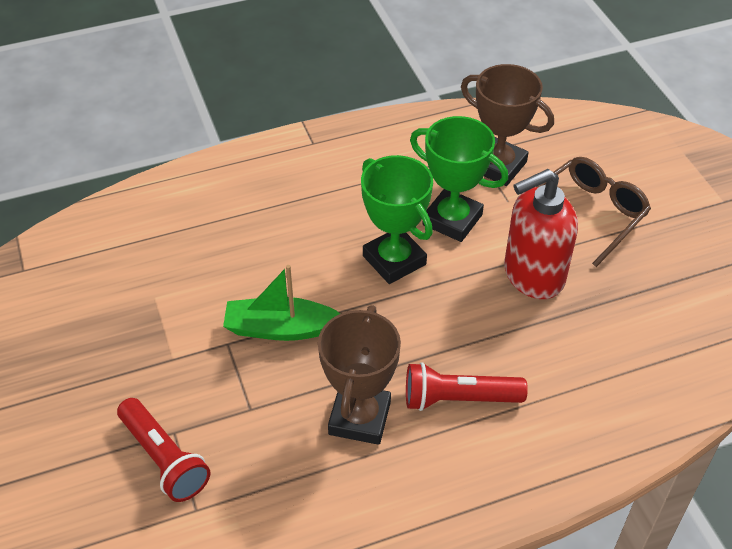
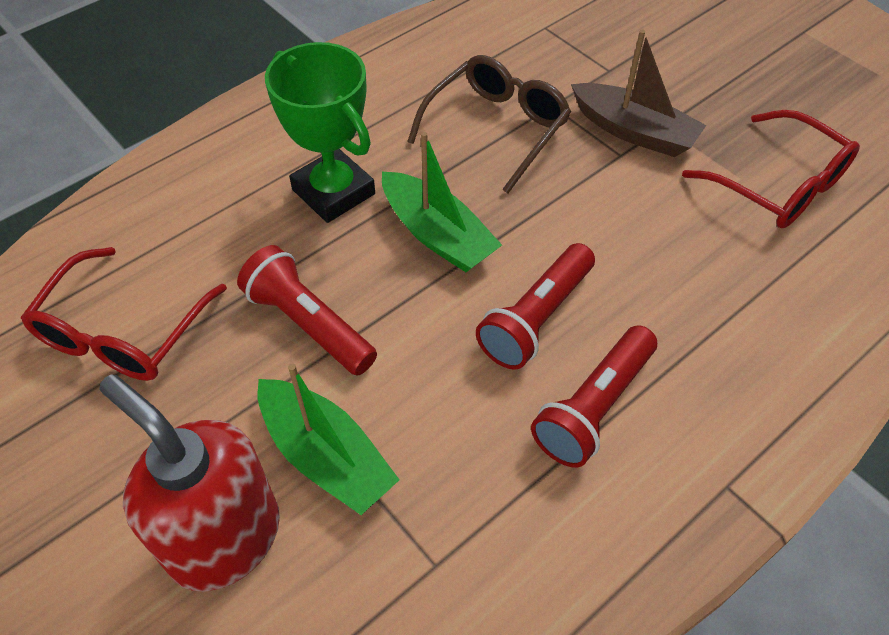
brown boat: none = 0 -> [571,30,706,157] = 1
brown trophy: [318,305,401,445] [461,64,554,186] = 2 -> none = 0
green boat: [223,265,340,341] = 1 -> [258,363,400,515] [382,132,502,272] = 2
green trophy: [361,155,433,284] [410,116,508,242] = 2 -> [265,42,375,223] = 1
red flashlight: [117,398,211,502] [406,362,528,411] = 2 -> [237,245,377,375] [476,243,595,370] [531,325,657,468] = 3
red glasses: none = 0 -> [21,247,227,381] [682,110,860,228] = 2

